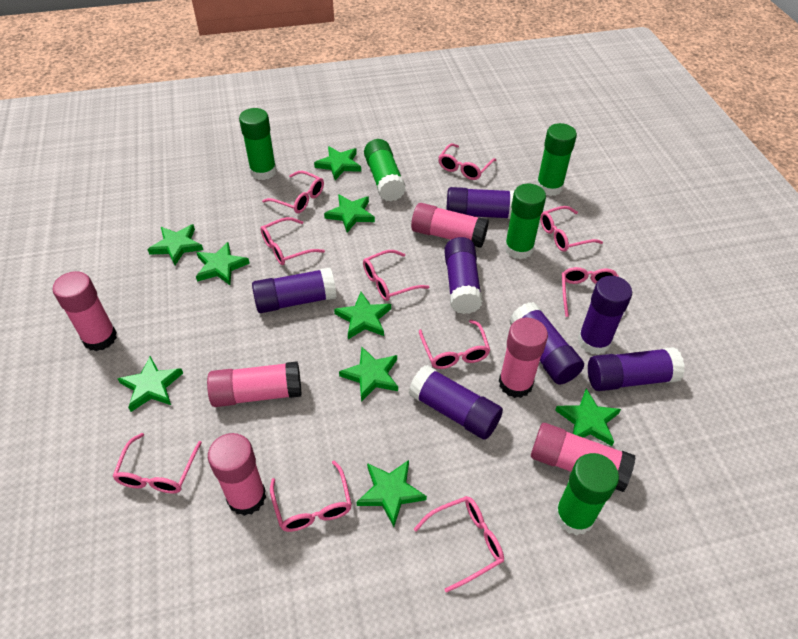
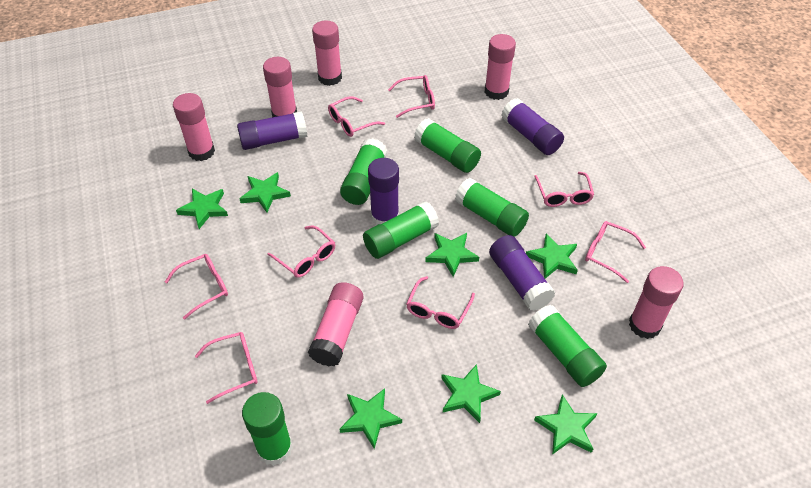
green glue stick: [239,108,277,180] [364,139,406,201] [504,184,546,259] [536,123,577,196] [555,453,619,536] = 5 -> [242,392,293,466] [340,138,387,205] [363,201,439,259] [414,118,481,173] [455,178,529,237] [528,304,607,387] = 6
green star: [117,356,183,412] [147,224,203,265] [196,242,250,285] [314,146,361,180] [324,194,375,233] [334,292,391,339] [339,347,398,402] [356,460,427,527] [555,388,621,446] = 9 -> [176,189,228,229] [240,172,291,213] [339,388,402,449] [425,233,479,277] [441,364,501,423] [526,233,578,279] [534,395,598,455] = 7
pink glasses: [112,433,202,494] [260,217,325,265] [262,171,324,213] [270,461,352,532] [363,250,429,301] [414,496,504,593] [419,320,490,369] [438,143,496,180] [540,206,603,252] [562,267,619,317] = 10 -> [165,254,228,320] [195,332,258,404] [267,226,335,278] [328,96,385,137] [388,75,435,118] [406,276,475,329] [534,172,594,207] [585,221,646,283] = 8
purple glue stick: [252,268,337,313] [408,365,503,440] [444,237,483,314] [446,187,514,219] [509,302,584,384] [578,276,632,355] [588,347,685,391] = 7 -> [237,111,307,150] [368,158,399,225] [489,235,556,311] [501,98,564,155] = 4

